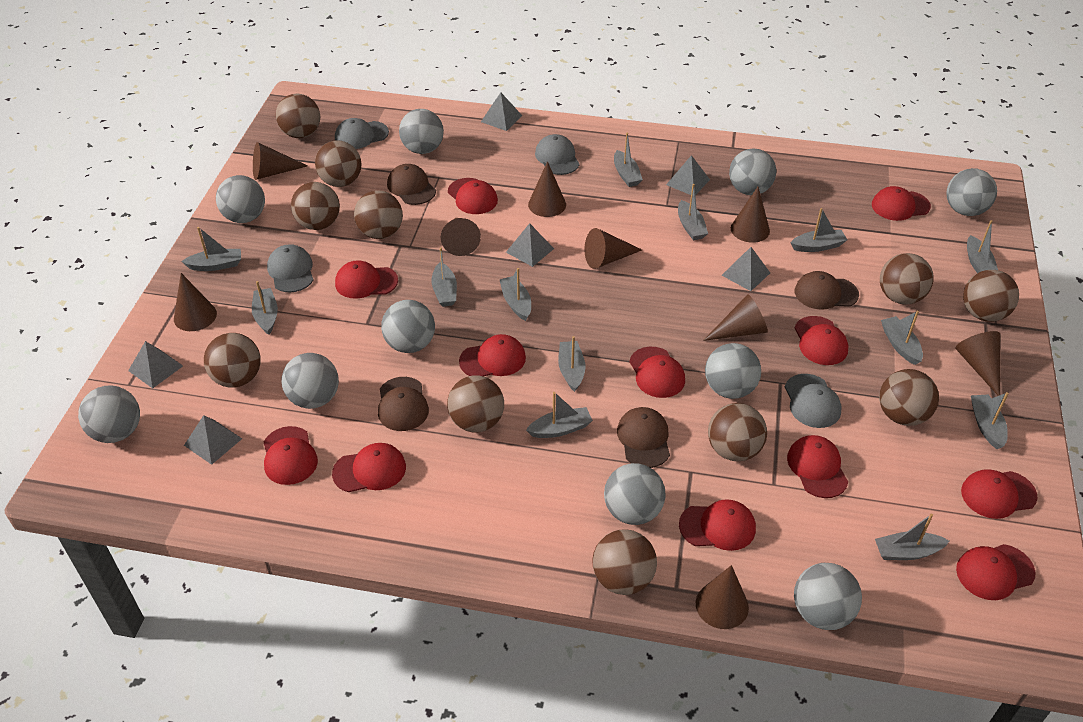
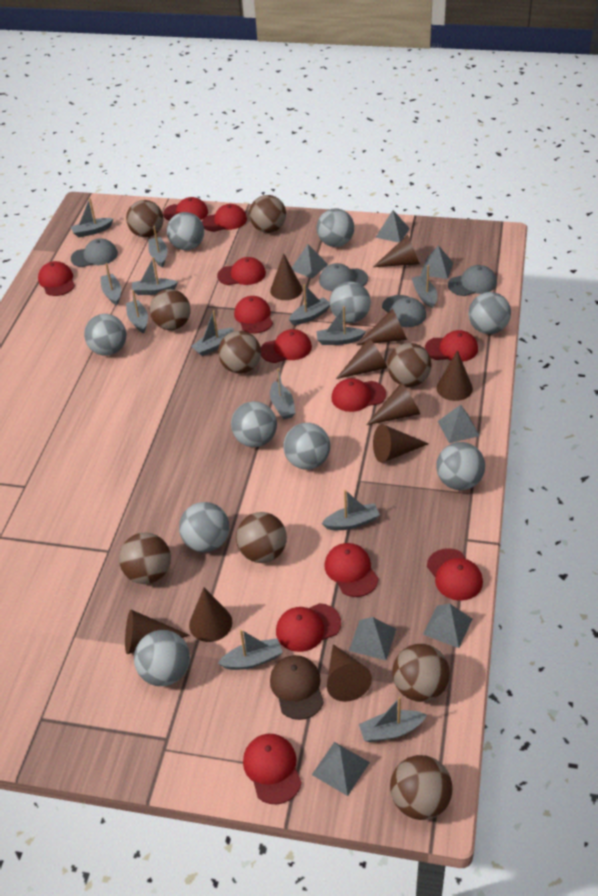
brown ball: [204,333,261,388] [276,94,320,138] [291,182,340,230] [315,140,361,187] [354,190,403,239] [447,375,504,432] [592,529,657,595] [708,403,767,461] [879,369,939,426] [880,253,934,304] [963,270,1019,322] = 11 -> [119,532,171,584] [126,200,163,237] [150,289,191,330] [218,331,261,374] [236,512,287,563] [249,195,286,233] [387,343,432,387] [390,755,453,820] [392,644,450,702] = 9
brown cap: [378,377,429,431] [387,164,436,205] [617,407,670,468] [795,271,859,310] = 4 -> [270,655,324,720] = 1
brown cone: [174,273,217,331] [253,142,308,180] [441,218,481,256] [528,161,566,217] [584,228,642,269] [696,565,749,629] [703,294,768,341] [731,187,770,243] [955,331,1000,396] = 9 -> [125,609,190,654] [189,588,233,642] [270,253,302,300] [327,644,372,702] [336,338,387,379] [357,309,407,345] [366,383,420,425] [373,235,420,267] [373,424,429,463] [436,350,473,401] = 10
grey pyramid: [128,341,183,389] [184,415,242,465] [481,92,522,131] [506,223,554,267] [666,155,710,195] [722,247,770,291] = 6 -> [292,244,328,279] [312,742,370,796] [349,617,396,660] [375,210,410,243] [421,245,453,279] [423,604,472,648] [438,405,480,443] = 7

